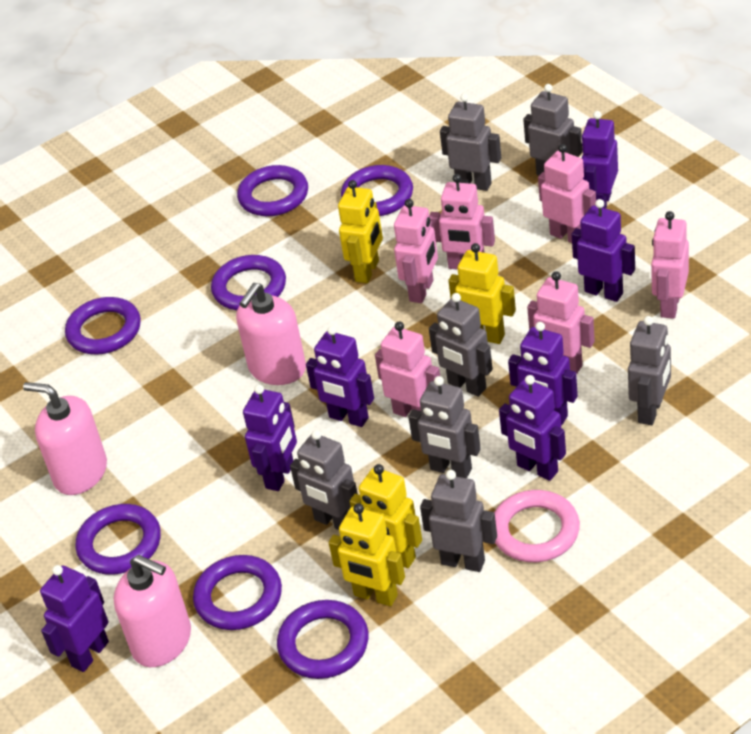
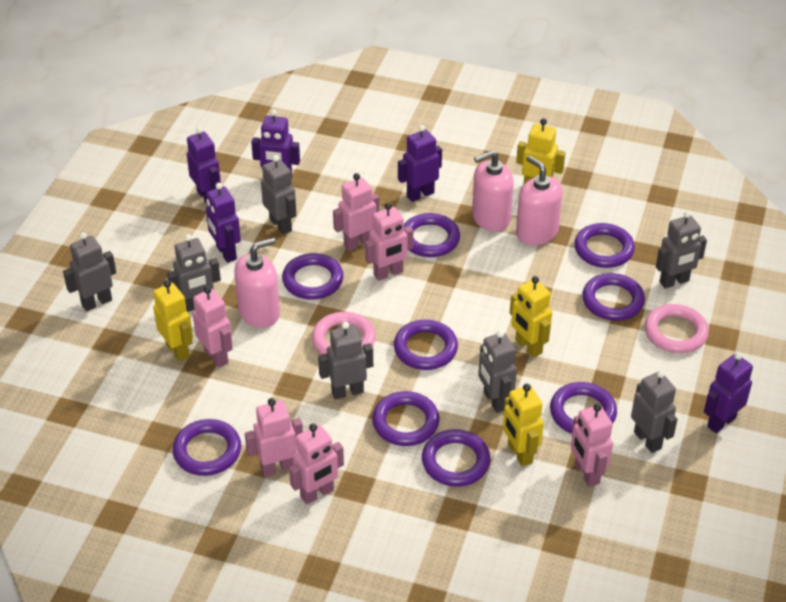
pink ring: [494,490,580,562] = 1 -> [312,312,376,354] [644,304,709,353] = 2
purple ring: [65,297,141,354] [75,504,161,575] [193,555,282,630] [211,255,286,310] [237,165,308,216] [277,600,368,679] [341,165,413,216] = 7 -> [173,419,241,476] [282,253,344,300] [372,391,439,446] [394,320,458,370] [404,213,460,257] [422,429,491,487] [550,382,617,434] [574,223,635,268] [582,273,645,321] = 9
purple robot: [40,565,109,672] [243,385,297,491] [306,326,374,427] [499,375,566,481] [508,322,578,425] [572,199,635,302] [581,111,618,209] = 7 -> [187,127,221,204] [206,183,241,263] [251,109,300,178] [398,125,442,202] [704,352,753,433] = 5

